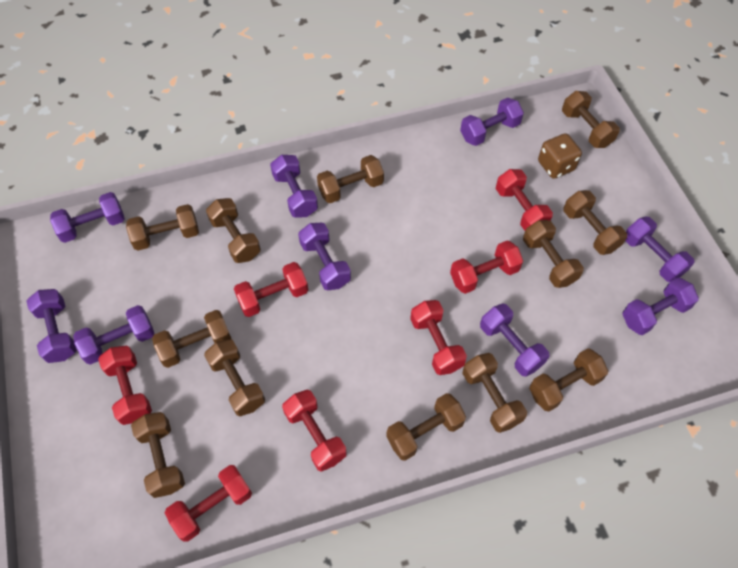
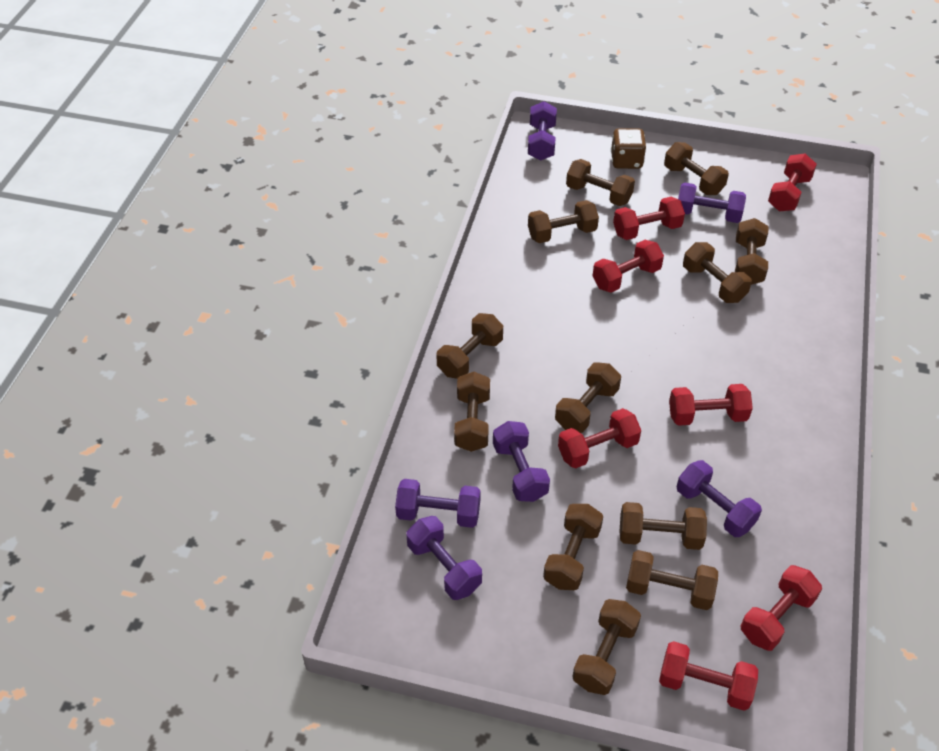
purple dumbbell: [26,289,77,363] [50,192,125,243] [73,305,155,365] [270,155,318,217] [298,223,351,290] [460,98,524,146] [480,304,549,377] [622,277,699,335] [625,217,694,282] = 9 -> [395,479,481,528] [406,516,482,600] [493,421,550,502] [528,101,557,161] [676,460,762,537] [678,183,746,223] = 6

